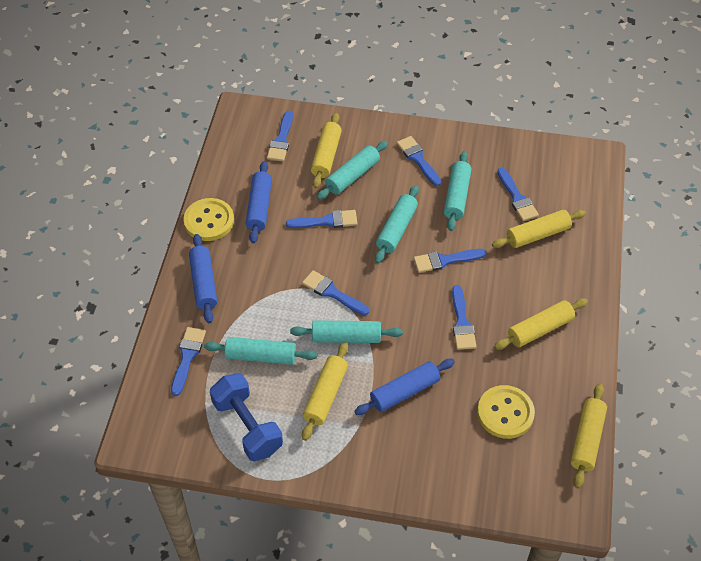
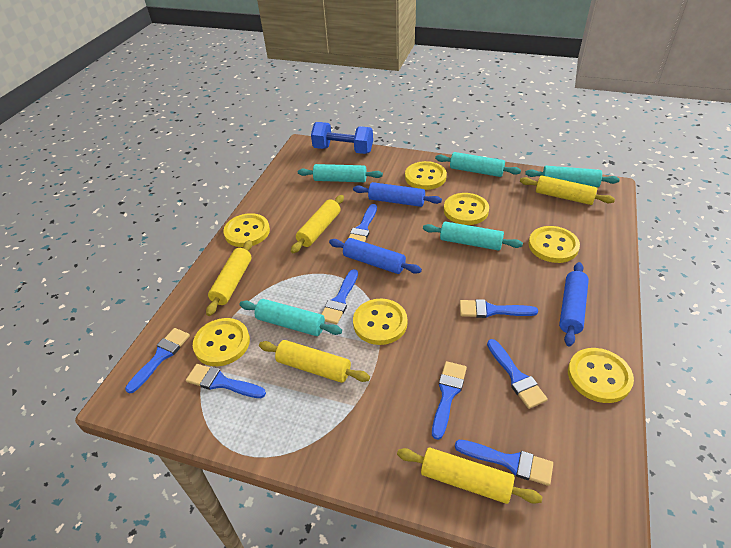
yellow button: [183,198,234,241] [477,385,535,439] = 2 -> [193,318,250,366] [223,213,270,247] [353,299,407,345] [405,161,447,190] [444,193,489,225] [529,226,580,263] [568,348,634,403] = 7

